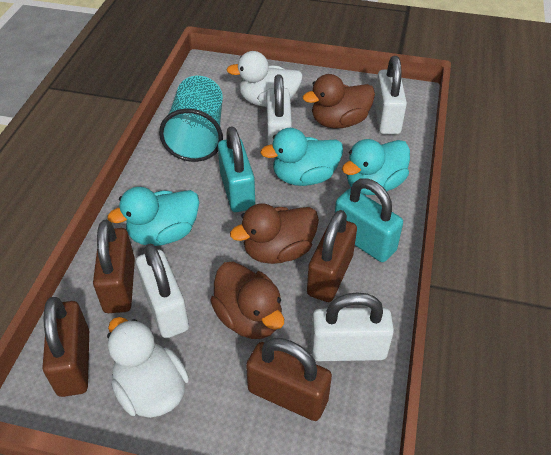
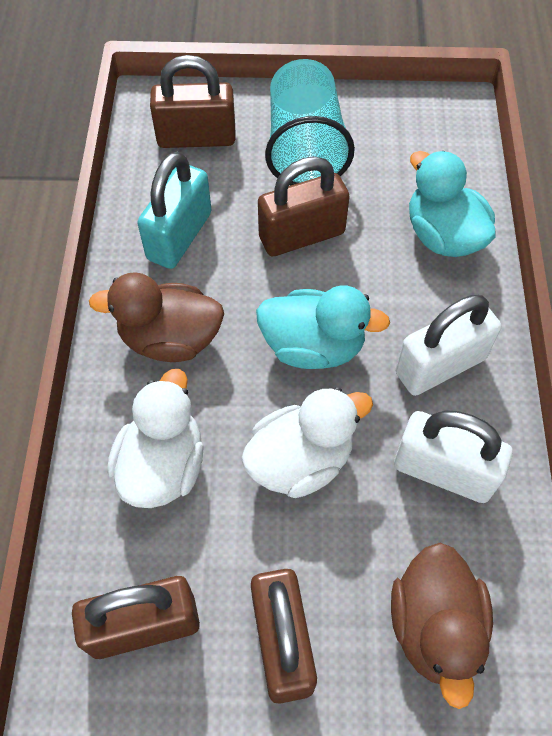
brown duck: [210,262,284,339] [230,204,319,264] [303,74,375,128] = 3 -> [89,272,224,362] [391,543,493,709] = 2
turquoise duck: [107,187,199,246] [261,128,343,186] [342,139,410,195] = 3 -> [256,285,390,369] [409,151,496,257] = 2
turquoise padlock: [218,126,255,212] [335,179,403,262] = 2 -> [137,152,212,269] = 1
white padlock: [136,243,189,338] [267,74,292,145] [311,292,394,361] [374,56,407,134] = 4 -> [394,410,513,503] [395,295,501,396] = 2

